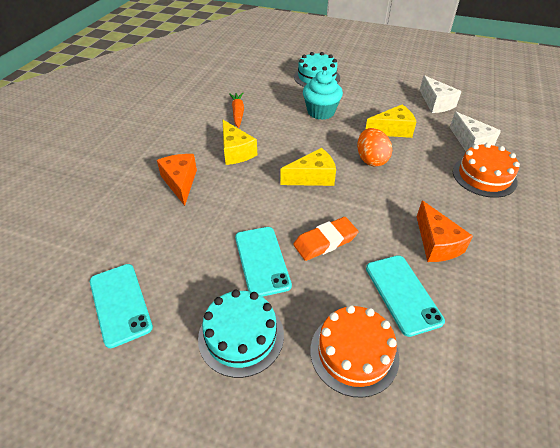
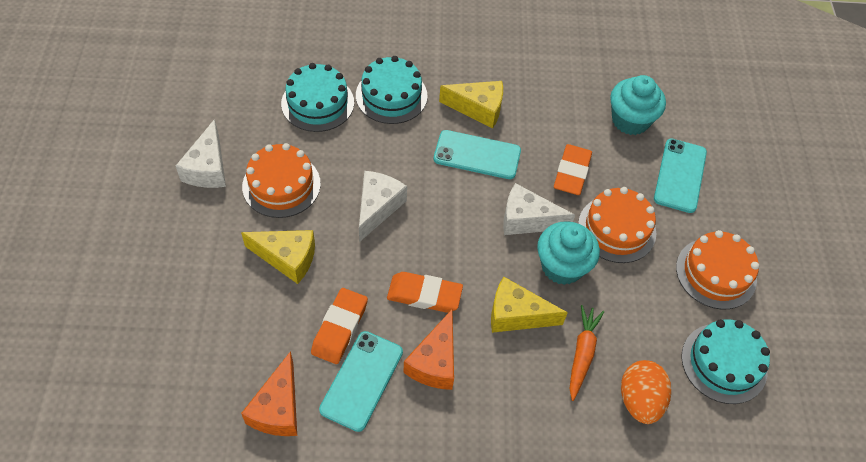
orange cake: [310,305,399,398] [453,143,520,198] = 2 -> [242,143,321,218] [578,187,656,263] [676,230,759,309] = 3
orange eraser: [293,217,358,261] = 1 -> [311,288,368,364] [387,272,463,312] [554,144,592,195] = 3
turquoise cake: [198,290,284,378] [294,52,340,87] = 2 -> [281,63,354,132] [356,56,428,124] [681,319,770,404] = 3
turquoise cupcake: [303,70,343,120] = 1 -> [537,221,600,285] [610,75,666,135] = 2
white cheese: [420,75,462,113] [450,112,501,151] = 2 -> [176,119,226,188] [359,171,407,242] [503,183,575,235] = 3

